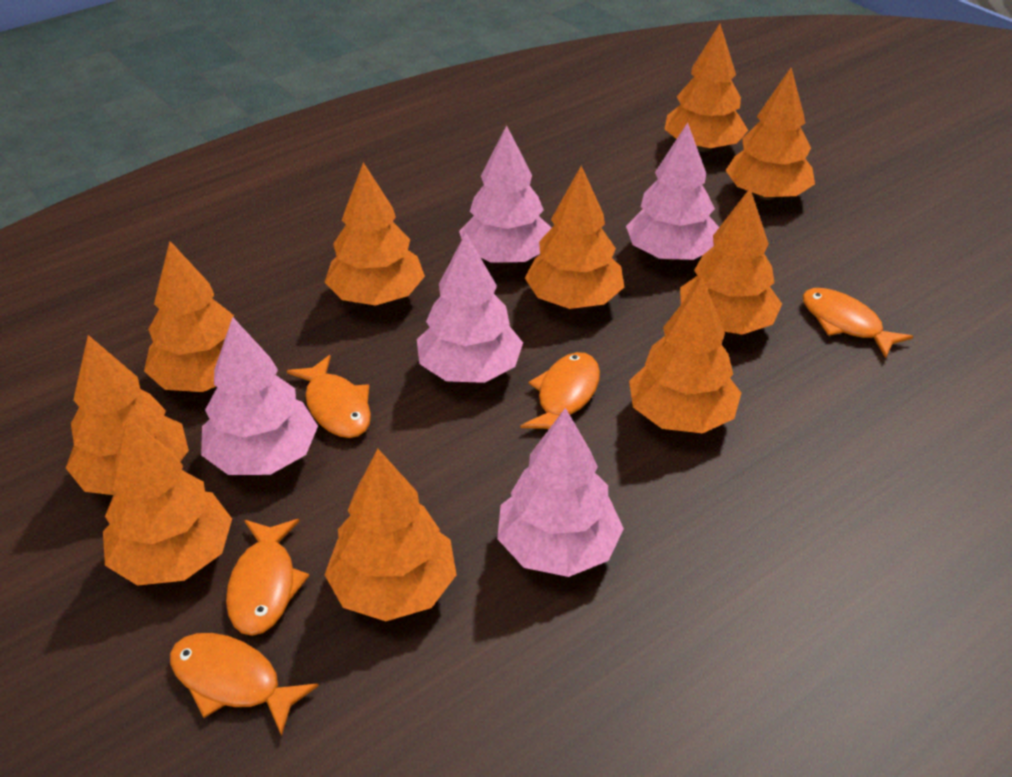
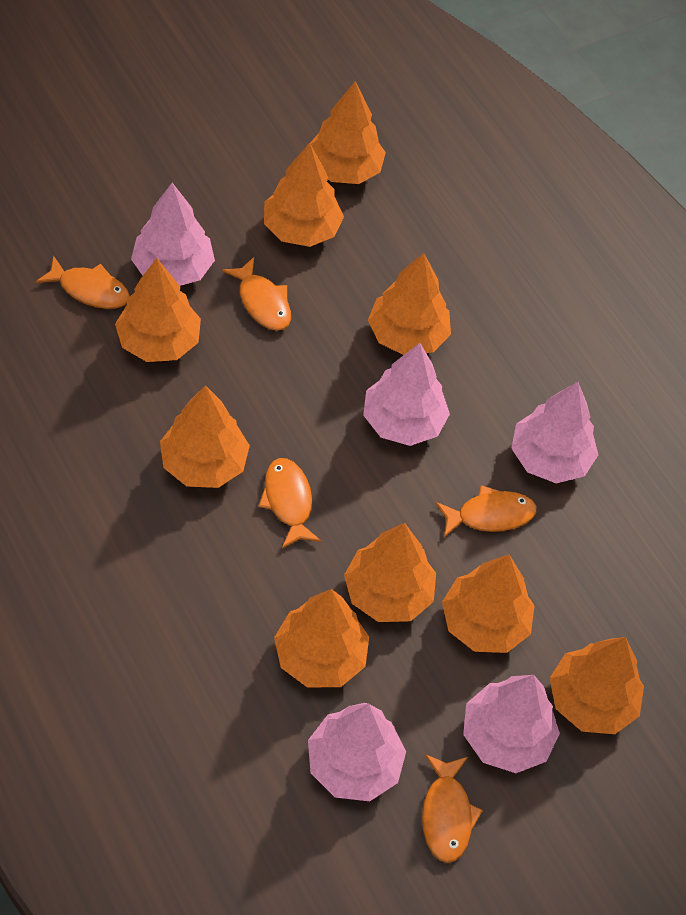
orange tree: [66,335,189,495] [103,417,232,586] [144,241,234,392] [325,162,425,306] [325,449,457,621] [525,166,624,309] [629,277,741,433] [665,24,748,152] [680,188,782,335] [725,68,815,200] = 10 -> [115,258,201,362] [160,385,250,488] [264,142,344,247] [274,589,369,688] [310,81,386,184] [344,523,436,622] [368,253,451,355] [442,554,534,653] [550,637,644,734] = 9

